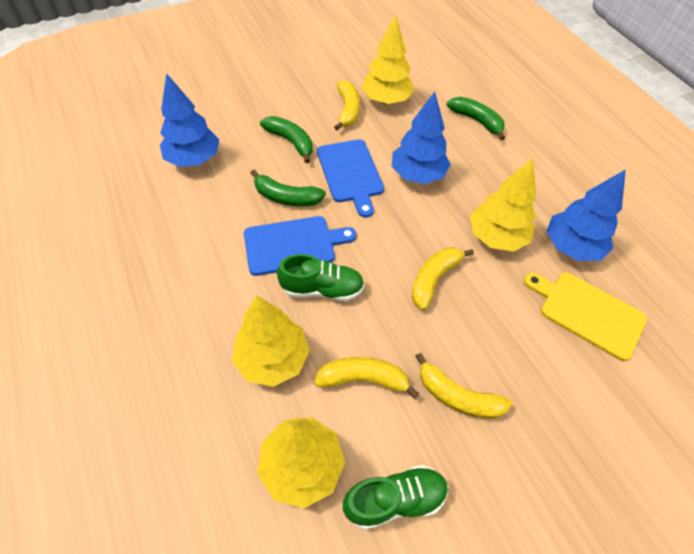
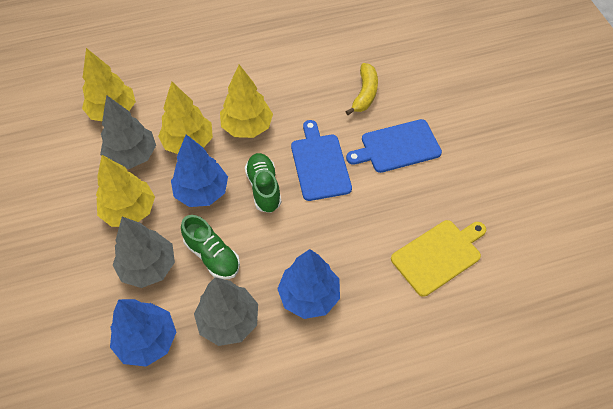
green banana: [251,170,326,206] [260,116,313,163] [447,97,505,140] = 3 -> none = 0
grey tree: none = 0 -> [100,95,156,169] [113,217,175,288] [194,277,258,346] = 3
yellow banana: [314,357,419,399] [334,80,360,131] [412,248,474,310] [415,353,512,419] = 4 -> [346,63,378,115] = 1

